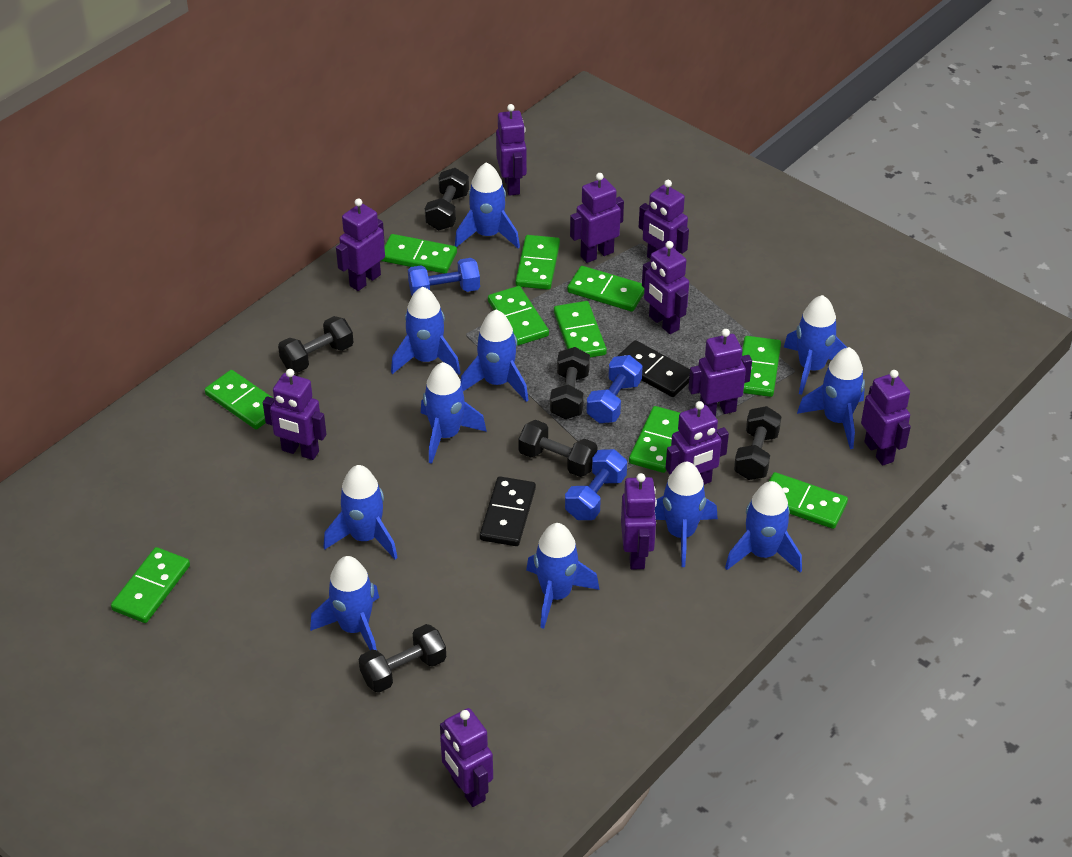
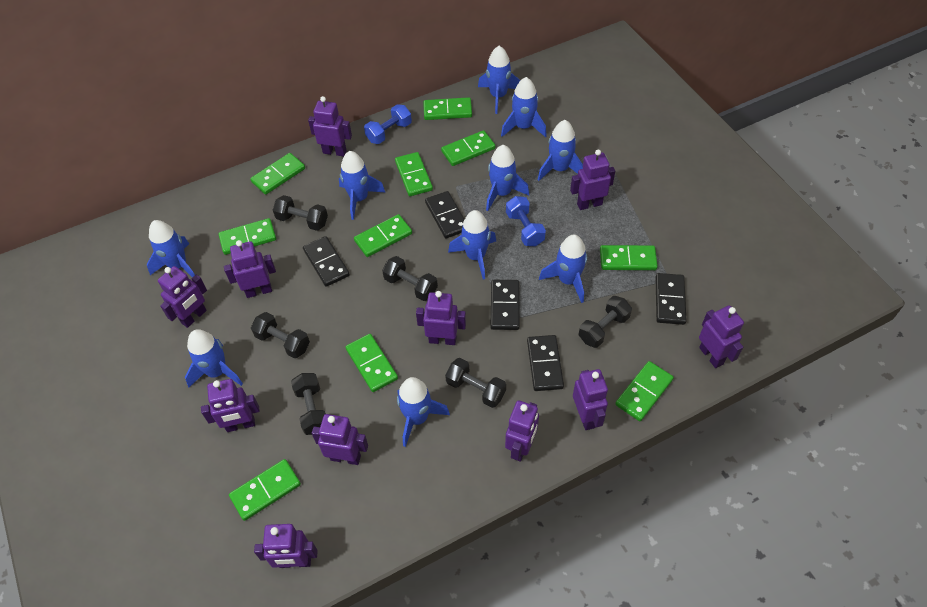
black domino: [480,476,536,546] [618,340,690,397] = 2 -> [303,236,350,287] [425,191,465,238] [490,280,520,330] [527,335,564,391] [655,273,687,325] = 5
blue dumbbell: [408,258,480,295] [565,449,627,520] [586,355,643,423] = 3 -> [364,104,412,144] [506,196,546,246] = 2
blue rocket: [310,556,379,650] [324,465,398,560] [391,287,461,375] [421,362,487,464] [455,162,520,249] [461,310,528,402] [526,523,600,629] [655,462,718,567] [725,481,802,573] [784,295,848,395] [797,347,865,449] = 11 -> [147,220,195,278] [185,329,243,387] [339,151,386,220] [397,377,450,447] [448,210,496,280] [478,46,520,114] [486,145,529,211] [501,77,547,137] [538,120,583,181] [539,235,587,303] = 10

